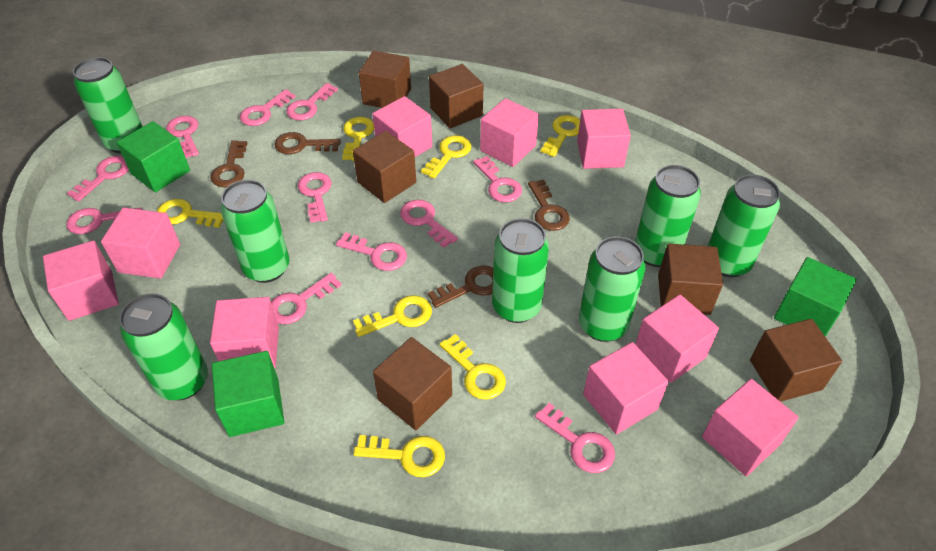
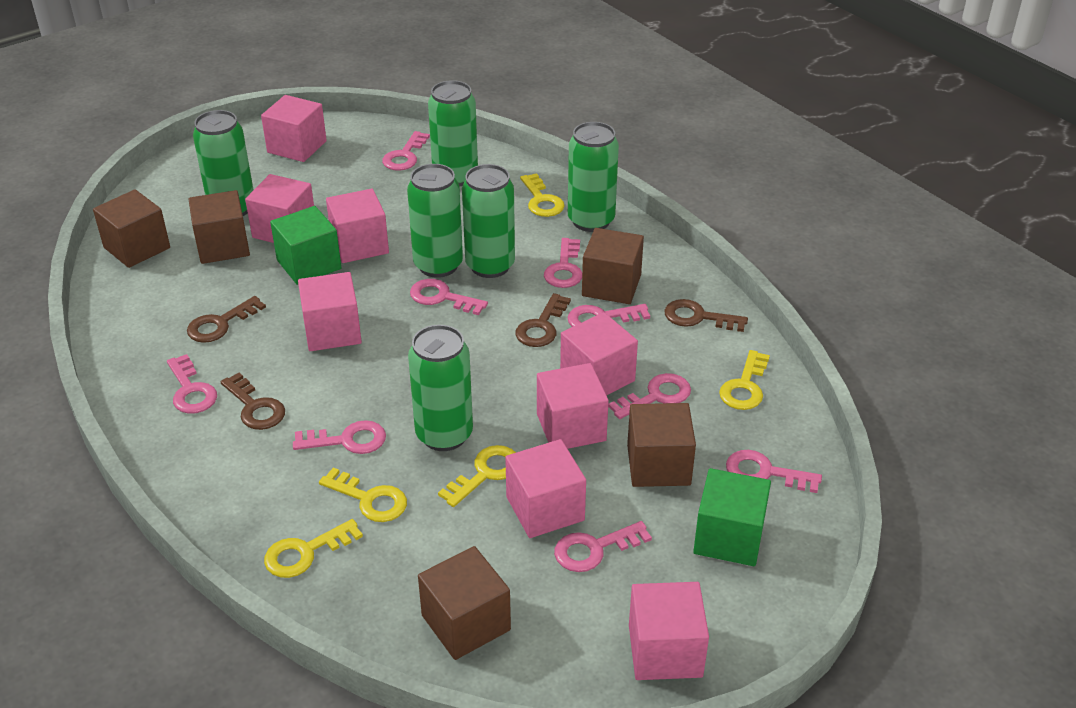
brown cube: [353,131,416,203] [359,51,411,108] [373,337,452,430] [429,64,483,129] [658,244,723,315] [750,319,842,402] = 6 -> [93,189,170,268] [188,190,250,264] [418,546,511,660] [582,228,644,304] [627,403,696,487] = 5
green can: [73,57,143,154] [119,293,208,400] [221,180,289,283] [492,218,549,323] [579,236,646,342] [635,165,701,267] [708,174,780,277] = 7 -> [193,110,254,216] [407,164,463,278] [408,325,473,451] [428,80,478,187] [462,164,515,278] [568,122,619,232] = 6
green cube: [117,121,190,192] [212,351,284,437] [774,257,857,337] = 3 -> [270,206,341,285] [693,468,771,566] = 2
pink cube: [43,240,119,321] [101,207,180,279] [210,297,279,368] [372,96,432,157] [480,98,539,167] [577,108,631,169] [583,342,669,434] [635,295,719,383] [702,379,799,476] = 9 -> [245,174,314,243] [261,95,327,162] [298,272,362,351] [326,189,389,263] [505,439,586,538] [537,363,609,449] [560,312,638,396] [629,582,709,680] = 8
pink key: [66,208,142,234] [67,156,129,201] [166,116,199,158] [240,89,296,126] [271,273,342,324] [286,83,338,120] [298,172,332,223] [336,232,407,271] [400,200,458,248] [473,156,522,202] [535,403,615,473] = 11 -> [167,354,217,414] [293,420,386,454] [382,131,430,171] [410,279,488,315] [544,238,582,288] [554,521,652,572] [567,304,650,327] [608,373,691,419] [726,450,822,493] = 9
yellow key: [157,199,223,228] [342,117,374,161] [353,295,432,337] [353,435,445,477] [421,135,471,178] [439,334,506,400] [541,115,580,157] = 7 -> [264,519,363,578] [319,468,407,522] [438,445,516,507] [520,173,565,217] [719,350,770,410] = 5

